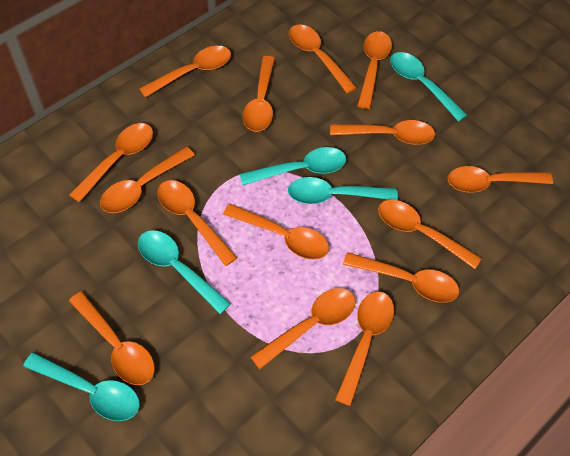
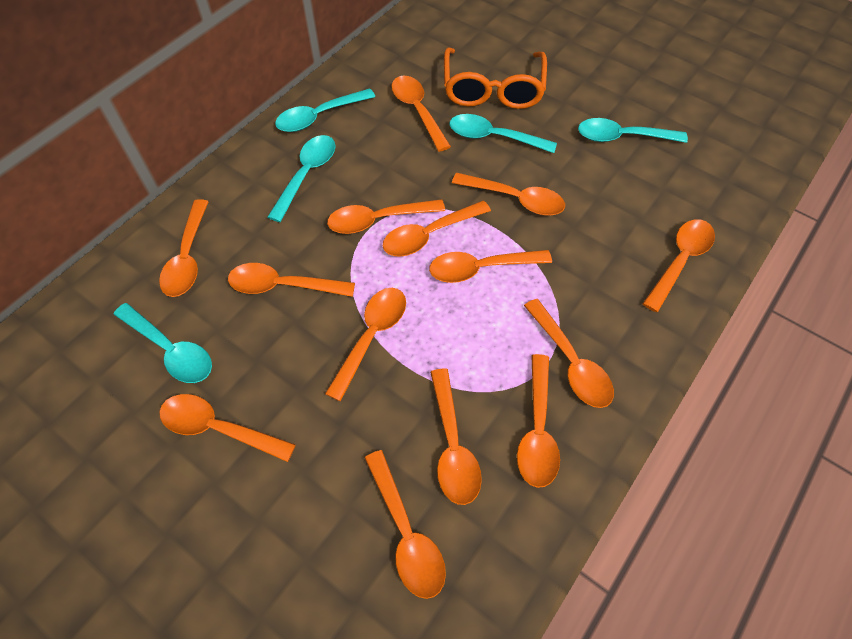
orange glasses: none = 0 -> [444,48,547,109] = 1
orange spoon: [69,123,153,203] [69,292,155,385] [100,147,195,213] [139,46,231,98] [157,180,237,266] [223,204,329,260] [242,56,275,132] [251,288,355,369] [289,25,357,94] [330,120,435,145] [335,291,394,406] [343,252,459,303] [357,31,392,109] [378,200,482,269] [448,166,553,193] = 15 -> [159,199,209,297] [159,394,296,462] [228,263,355,297] [325,288,406,402] [327,199,445,234] [365,450,446,599] [383,201,491,257] [391,76,451,152] [429,250,552,283] [430,369,482,505] [452,173,565,215] [517,354,560,488] [524,299,614,408] [643,219,715,312] = 14

